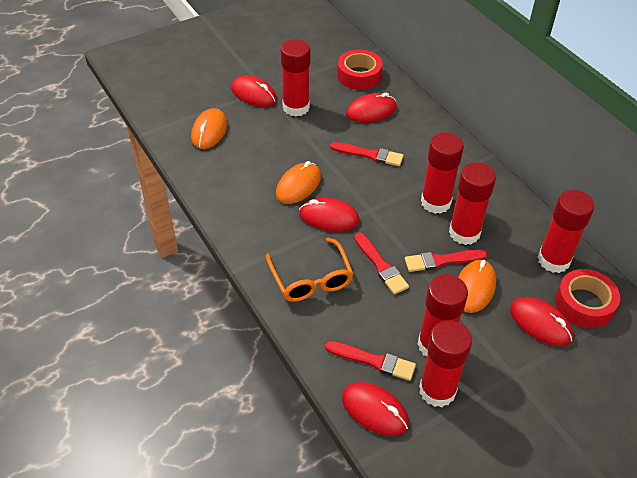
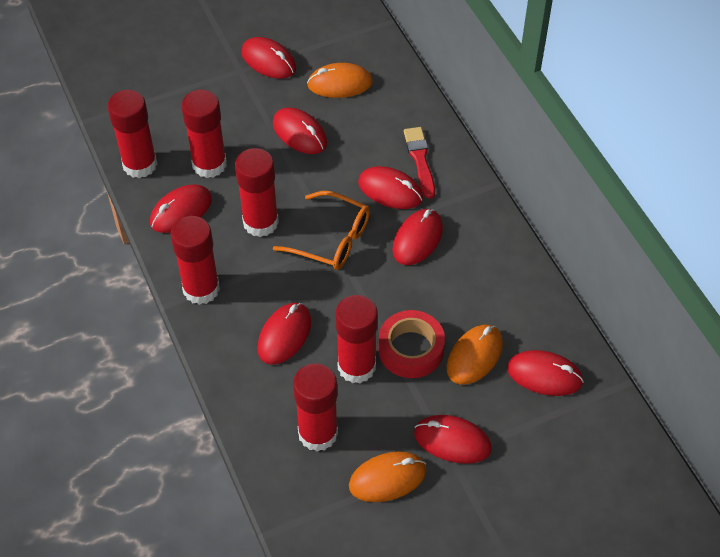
red brush: [325,341,416,381] [330,142,404,166] [354,232,409,295] [405,249,487,272] = 4 -> [404,127,435,199] = 1
red mouse: [231,75,277,107] [299,198,360,231] [342,382,409,436] [346,93,397,123] [510,297,573,346] = 5 -> [150,184,212,233] [241,37,296,79] [257,303,312,365] [273,107,327,154] [358,166,423,209] [392,209,443,265] [414,415,492,464] [507,350,584,396] = 8
red tape: [337,50,383,90] [555,269,620,328] = 2 -> [378,310,445,378] = 1

